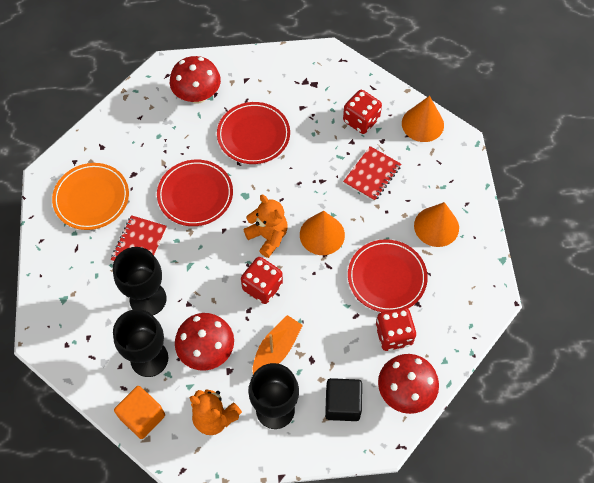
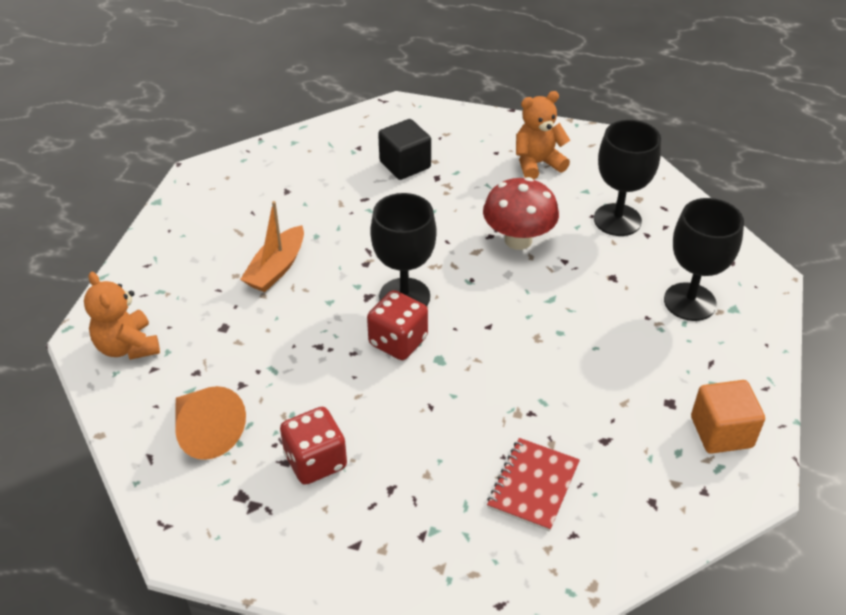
orange cone: [300,211,345,255] [402,96,444,142] [414,202,459,247] = 3 -> [175,386,246,460] = 1
orange plate: [52,163,129,230] = 1 -> none = 0
red dice: [241,257,283,304] [343,90,382,134] [375,307,416,351] = 3 -> [280,407,347,485] [367,290,428,360] = 2
red mushroom: [170,56,221,104] [175,313,234,371] [378,354,439,414] = 3 -> [483,177,559,250] = 1
red notebook: [111,215,167,262] [343,146,401,201] = 2 -> [487,438,580,532] = 1
red plate: [157,160,233,226] [217,102,290,164] [348,239,428,312] = 3 -> none = 0

